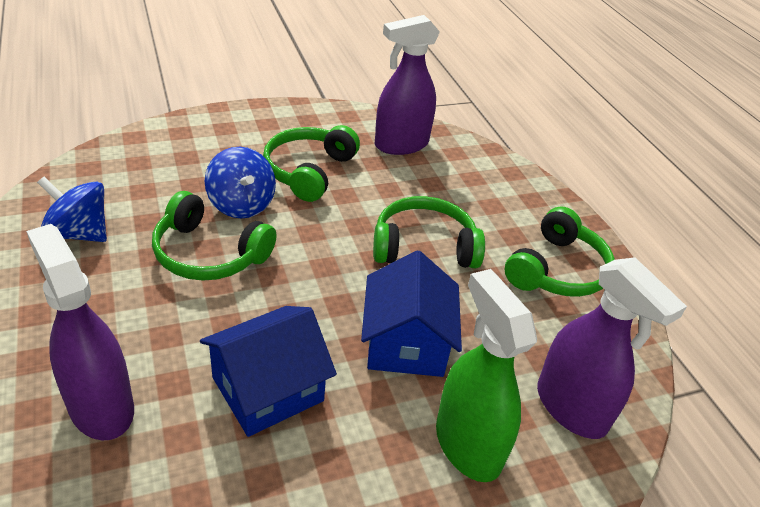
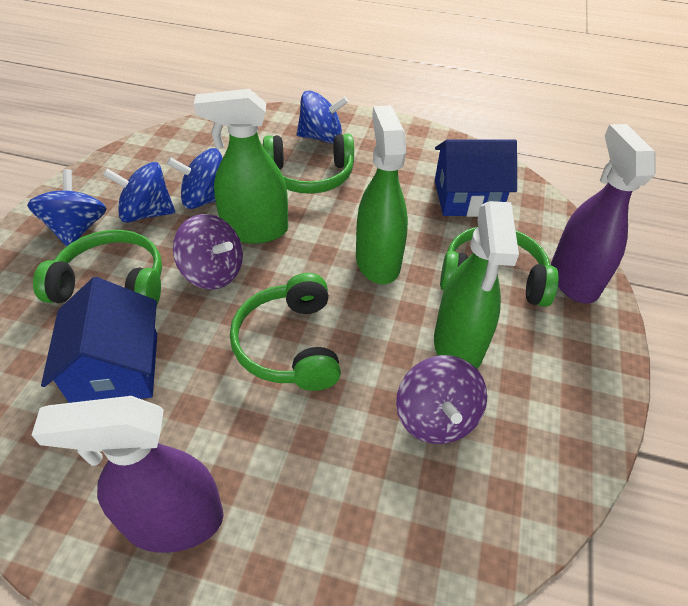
blue spinning top: [37,177,107,242] [205,147,276,218] = 2 -> [27,169,107,247] [103,162,175,223] [167,148,223,209] [297,91,348,144] = 4
green spray bottle: [436,269,537,482] = 1 -> [194,89,288,244] [356,105,408,284] [434,201,519,369] = 3
purple spinning top: none = 0 -> [173,214,243,290] [396,355,487,444] = 2
purple spray bottle: [26,224,134,440] [375,15,440,155] [537,257,687,439] = 3 -> [32,396,224,553] [551,124,656,304] = 2

